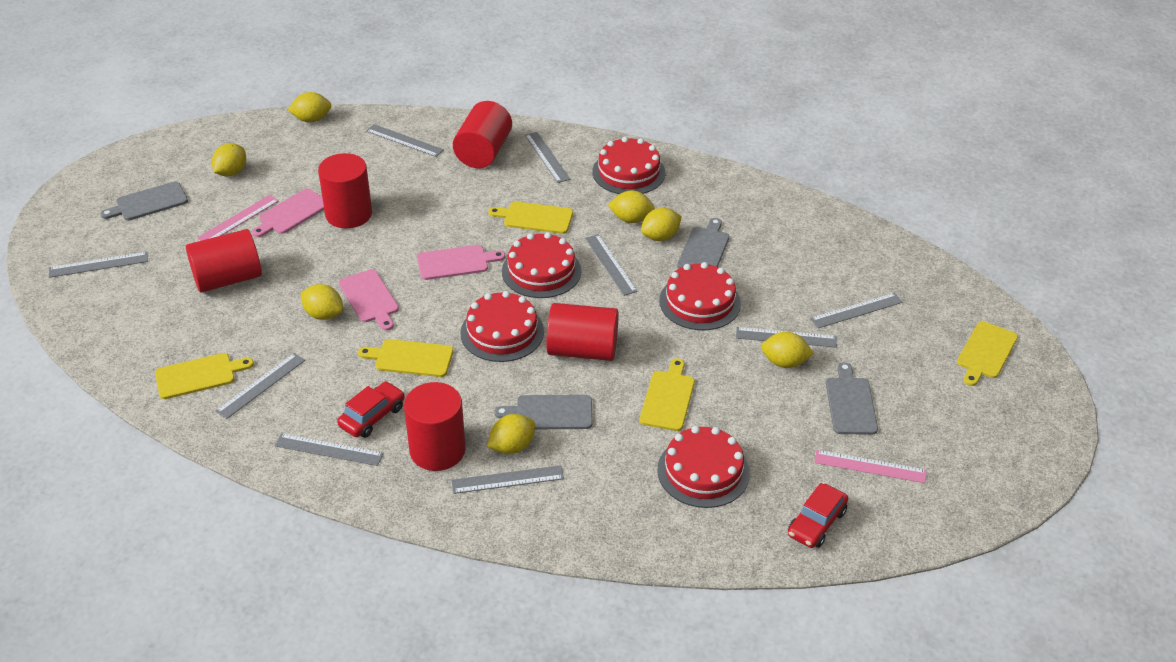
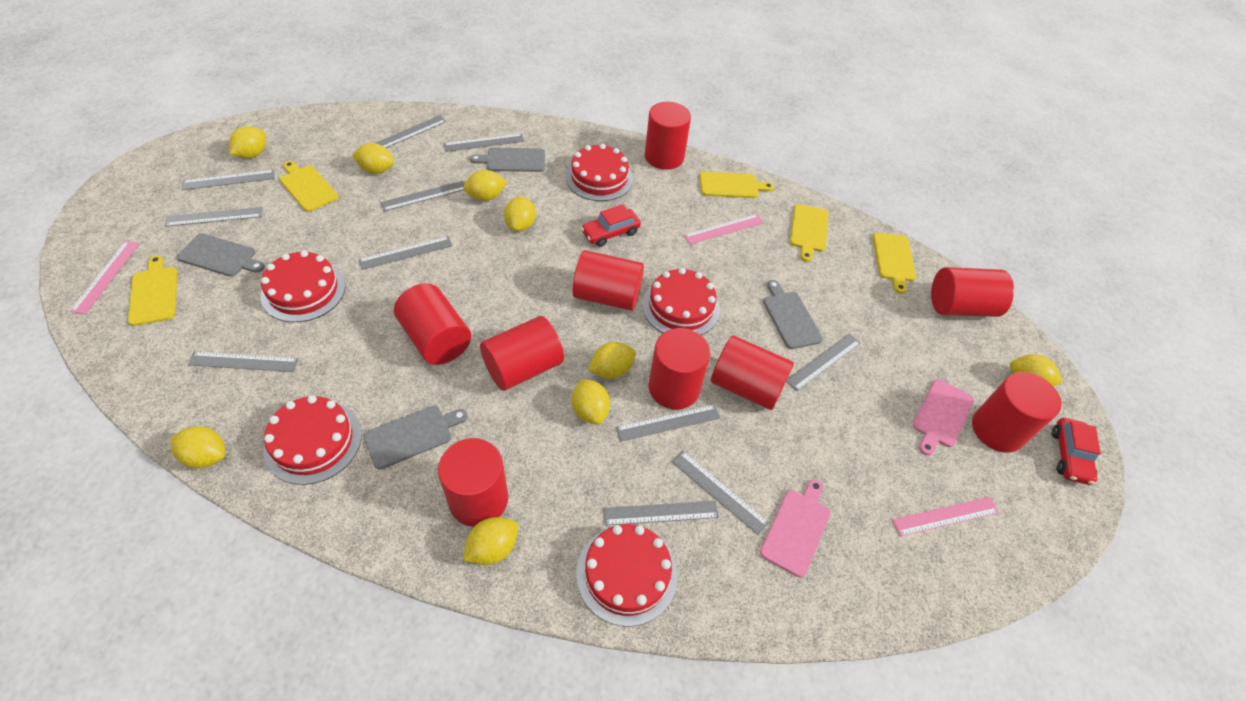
grey ruler: [49,252,148,278] [215,353,305,419] [275,433,384,466] [366,124,444,157] [451,465,564,494] [525,132,570,183] [585,234,637,296] [736,327,837,348] [810,293,903,328] = 9 -> [165,207,263,227] [182,170,275,190] [188,351,299,372] [358,236,453,270] [376,115,446,148] [380,181,464,211] [444,134,524,152] [603,501,719,526] [616,404,720,441] [672,451,769,535] [786,333,861,391] = 11
pink cutting board: [252,189,324,237] [339,269,399,331] [417,245,505,280] = 3 -> [760,479,830,577] [913,379,974,455] = 2
pink ruler: [197,195,279,241] [814,450,927,483] = 2 -> [70,241,140,314] [684,214,764,244] [892,497,999,536] = 3
red cylinder: [186,229,262,293] [318,153,372,228] [404,382,465,471] [453,101,512,168] [546,303,618,361] = 5 -> [394,283,471,365] [438,438,508,527] [480,316,564,391] [573,250,644,311] [645,102,691,170] [649,328,711,410] [711,335,794,410] [931,267,1014,317] [972,372,1061,453] = 9
yellow lemon: [212,143,246,177] [288,92,331,122] [300,284,343,320] [487,414,535,454] [608,191,655,223] [641,208,682,241] [761,332,814,368] = 7 -> [171,426,225,468] [229,126,266,159] [352,143,394,174] [463,170,507,201] [463,517,518,565] [504,197,536,231] [572,379,610,425] [589,342,636,379] [1010,354,1062,386] = 9

